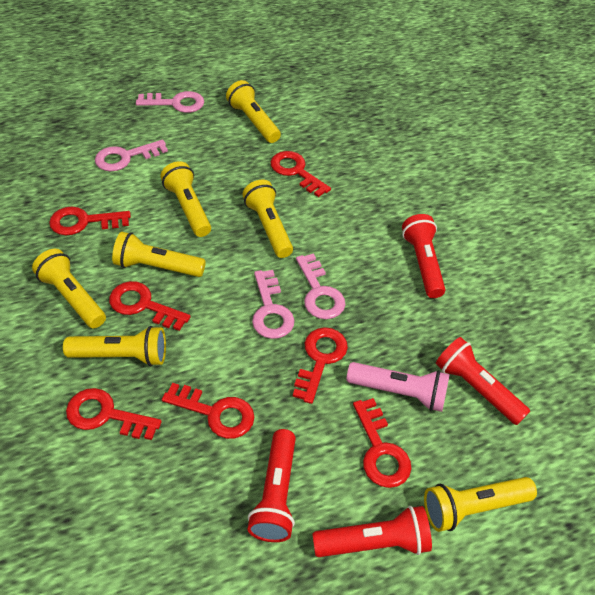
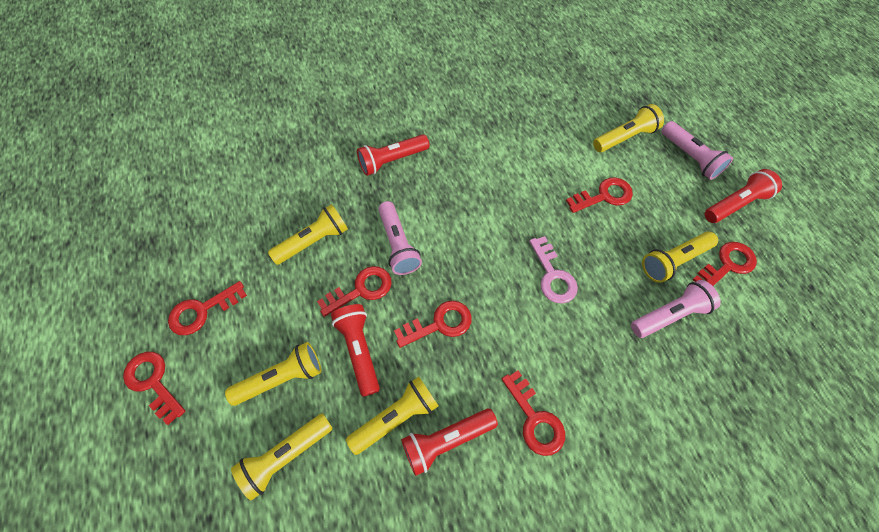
pink flashlight: [346,362,450,412] = 1 -> [378,201,422,275] [631,280,721,338] [661,121,733,180] = 3
pink key: [95,140,168,171] [136,91,204,113] [252,270,295,339] [296,254,345,319] = 4 -> [529,236,578,304] = 1
yellow flashlight: [32,249,106,328] [63,326,166,366] [112,232,206,277] [161,161,211,237] [226,80,281,143] [243,180,293,258] [424,477,537,532] = 7 -> [225,342,321,406] [231,413,333,500] [268,204,348,265] [346,376,438,455] [593,104,664,152] [642,232,718,283] = 6

